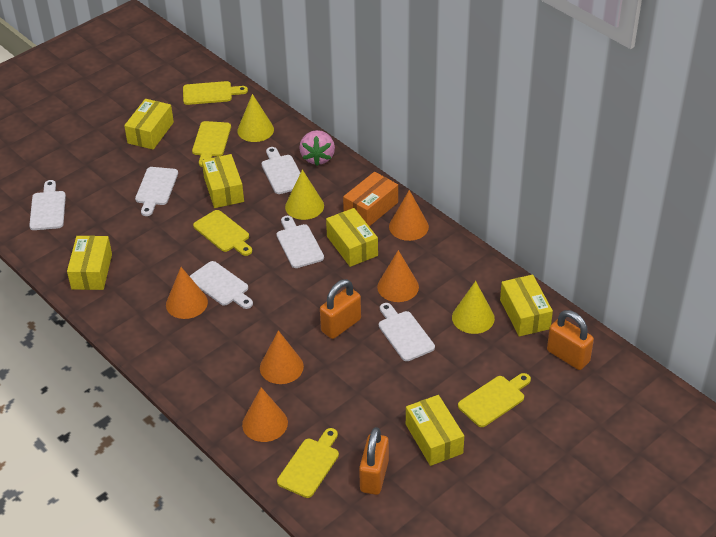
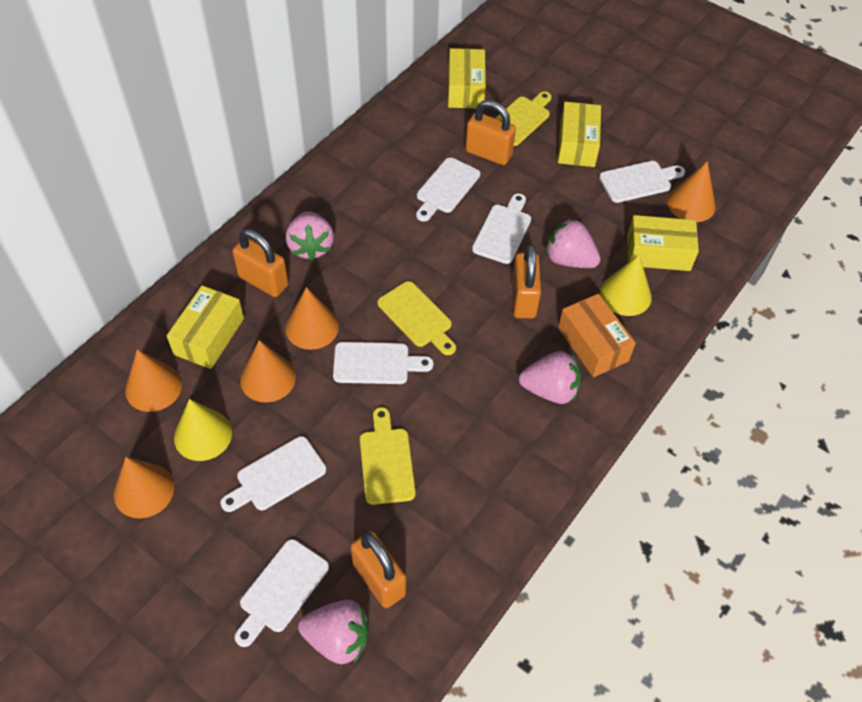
orange padlock: [320,279,361,339] [359,427,389,495] [547,310,594,370] = 3 -> [232,229,288,297] [351,531,406,608] [465,100,516,165] [512,244,541,319] = 4
pink strawberry: [299,130,335,166] = 1 -> [286,211,334,261] [298,600,369,664] [519,351,581,404] [546,218,601,268] = 4
yellow box: [67,236,112,290] [124,99,174,150] [202,154,244,208] [326,208,378,267] [406,395,464,466] [500,275,553,336] = 6 -> [167,285,244,369] [448,48,486,108] [558,102,601,167] [627,215,699,271] = 4
yellow cone: [237,94,274,142] [285,169,324,220] [452,281,495,334] = 3 -> [174,399,232,461] [600,254,652,316] = 2
yellow cutting board: [183,81,248,105] [192,121,231,167] [193,210,252,256] [277,428,339,498] [458,373,531,427] = 5 -> [360,407,416,505] [378,281,456,355] [496,92,552,146] = 3

